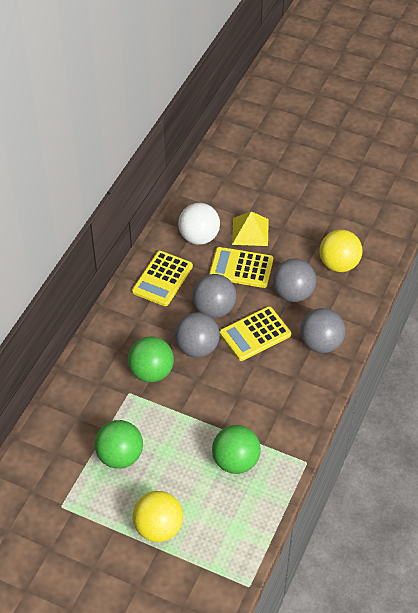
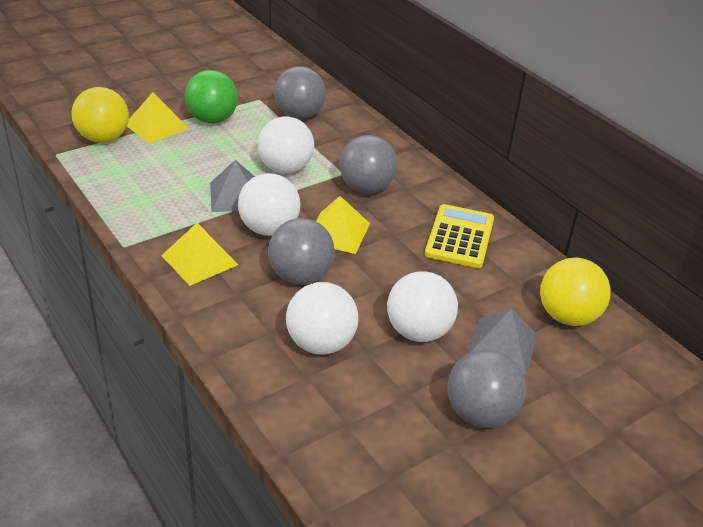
green ball: [94,420,143,469] [128,337,174,382] [212,425,261,474] = 3 -> [185,70,238,124] = 1
grey pyramid: none = 0 -> [210,160,255,212] [467,308,537,375] = 2
white ball: [178,203,220,245] = 1 -> [238,173,301,236] [258,117,314,174] [286,282,358,355] [387,271,458,342] = 4
yellow calculator: [132,251,193,306] [209,247,273,288] [220,306,291,361] = 3 -> [425,204,494,268] = 1
yellow pyramid: [232,211,269,246] = 1 -> [127,92,189,144] [161,223,238,286] [316,196,370,254] = 3

